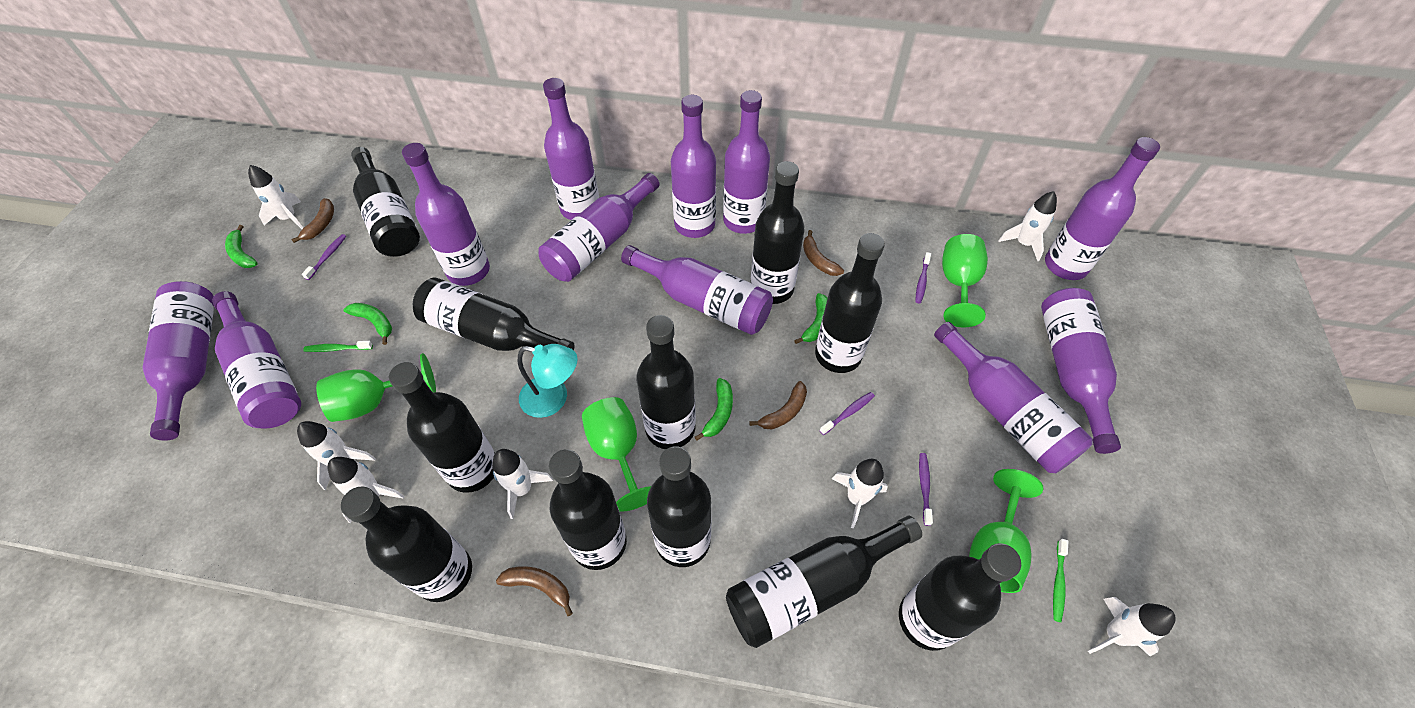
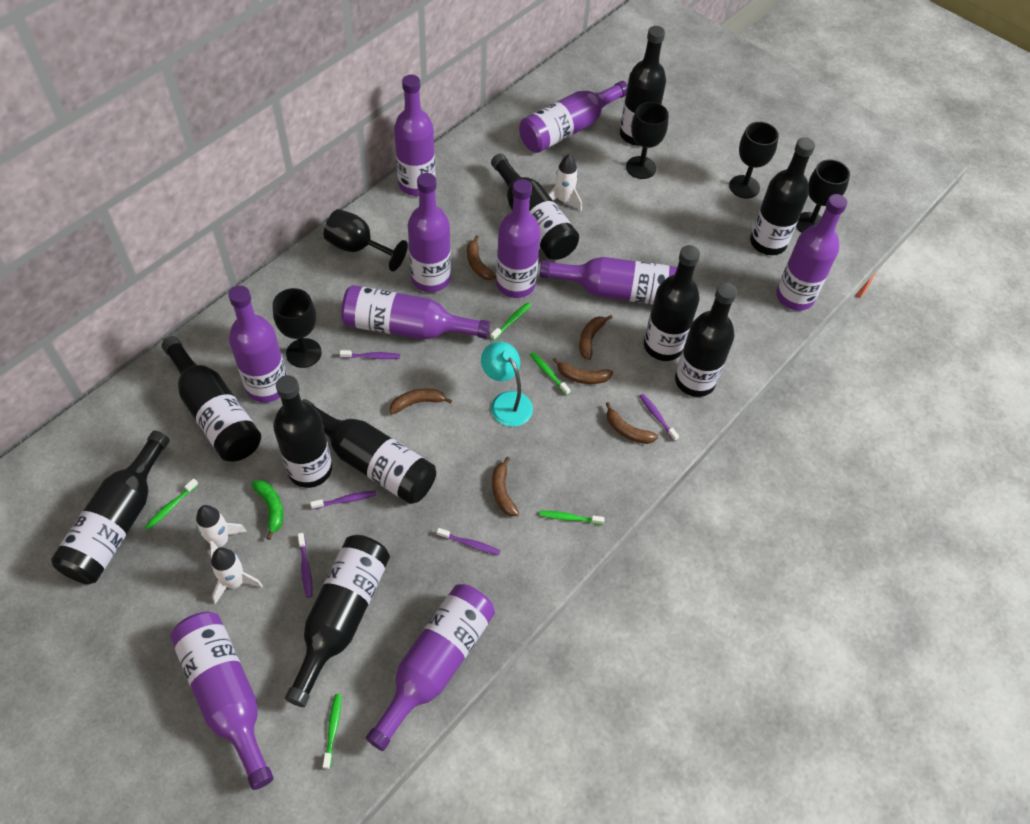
black bottle: [341,486,472,602] [351,147,420,257] [389,362,495,493] [413,277,575,351] [549,449,627,570] [637,315,696,449] [647,446,711,567] [726,516,922,648] [751,161,805,304] [815,233,885,373] [899,543,1021,651] = 11 -> [51,431,170,584] [162,336,261,462] [273,375,332,488] [285,535,390,707] [302,399,436,504] [491,153,579,260] [620,26,666,146] [644,245,700,361] [675,282,737,397] [750,137,815,255] = 10
black goblet: none = 0 -> [273,288,322,368] [324,209,408,271] [626,102,669,179] [729,122,779,199] [796,160,850,233] = 5
brown banana: [291,198,334,243] [496,566,573,616] [749,381,807,429] [803,230,844,276] = 4 -> [390,388,452,414] [467,235,496,280] [492,457,519,516] [553,358,613,384] [579,315,613,360] [606,402,658,444] = 6
green banana: [225,225,258,268] [343,303,392,345] [695,378,733,441] [794,293,828,344] = 4 -> [251,480,283,540] = 1
green goblet: [316,353,436,422] [582,397,651,512] [942,234,988,327] [969,469,1043,593] = 4 -> none = 0
green toothbrush: [303,341,373,352] [1053,539,1068,622] = 2 -> [145,478,199,530] [323,694,342,769] [490,303,531,340] [530,352,570,395] [539,511,605,525] = 5
purple bottle: [142,281,214,441] [212,291,301,428] [402,143,490,286] [538,173,660,282] [543,78,599,220] [621,245,773,335] [671,95,716,238] [723,90,770,234] [934,322,1093,473] [1041,288,1121,454] [1045,137,1160,280] = 11 -> [170,612,274,790] [228,286,287,403] [341,285,490,340] [366,584,495,751] [394,75,435,196] [408,173,451,292] [496,179,540,298] [519,81,628,153] [539,257,677,305] [776,194,847,311] = 10
purple toothbrush: [302,234,346,280] [819,392,875,435] [915,252,931,304] [919,453,933,526] = 4 -> [298,533,313,598] [310,491,376,509] [340,350,400,359] [437,528,500,556] [639,394,679,441] = 5
white rocket: [248,165,303,229] [297,421,376,491] [328,457,404,523] [492,449,553,519] [832,459,888,528] [998,191,1057,261] [1088,597,1176,657] = 7 -> [196,505,246,559] [211,548,263,604] [548,154,582,211] = 3

